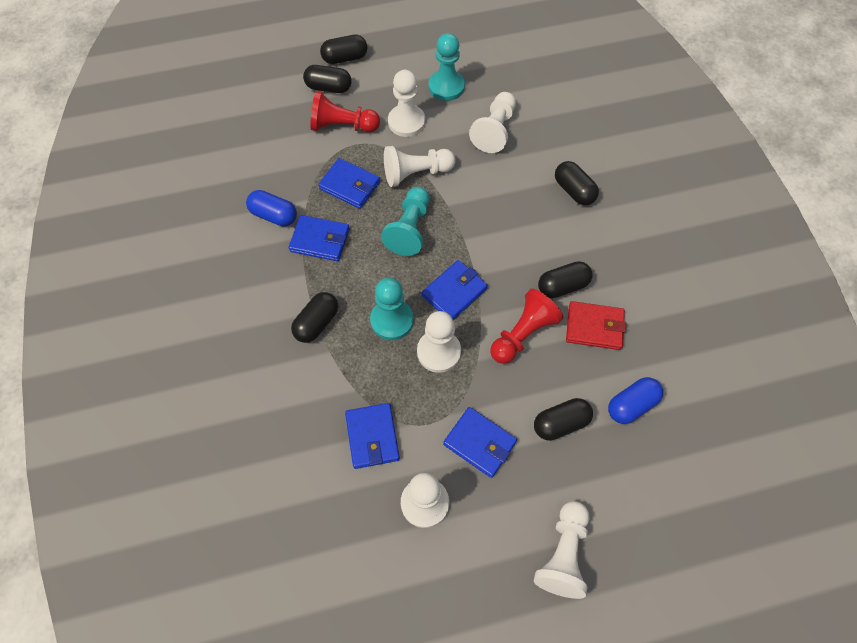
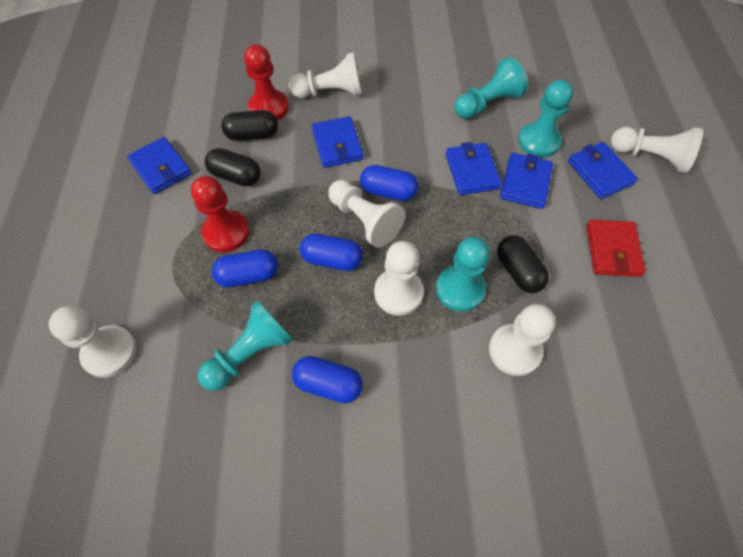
black capsule: [291,292,338,343] [303,65,352,93] [320,35,367,64] [534,398,593,441] [538,261,593,298] [555,161,599,205] = 6 -> [205,148,261,186] [221,110,278,141] [497,235,549,293] = 3
blue capsule: [246,190,297,226] [608,377,663,424] = 2 -> [212,249,278,287] [292,356,363,403] [299,233,363,271] [360,165,419,201] = 4
turquoise pawn: [370,278,414,340] [381,187,430,256] [429,33,465,101] = 3 -> [198,300,293,391] [436,237,490,312] [455,57,528,119] [518,80,573,158] = 4

